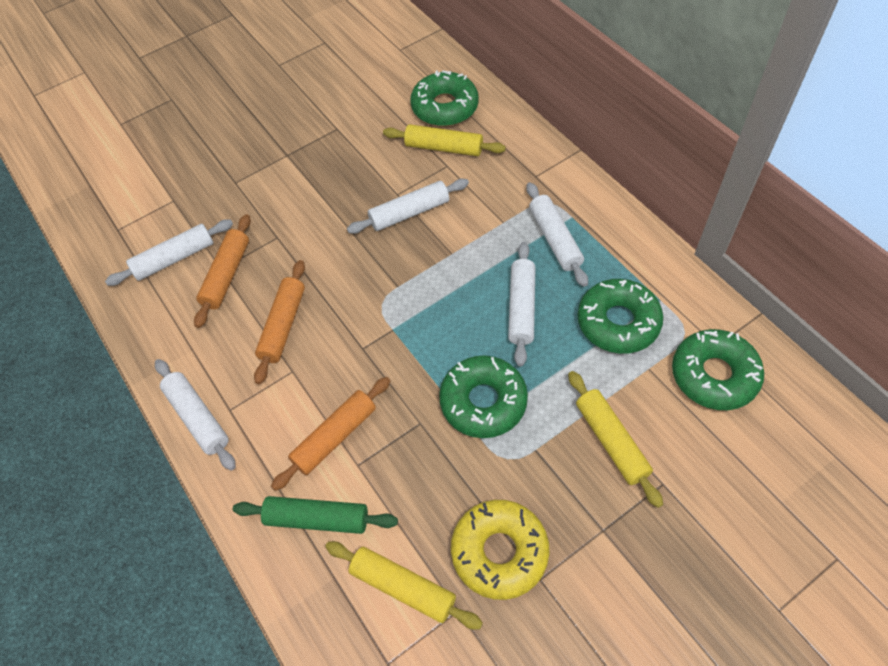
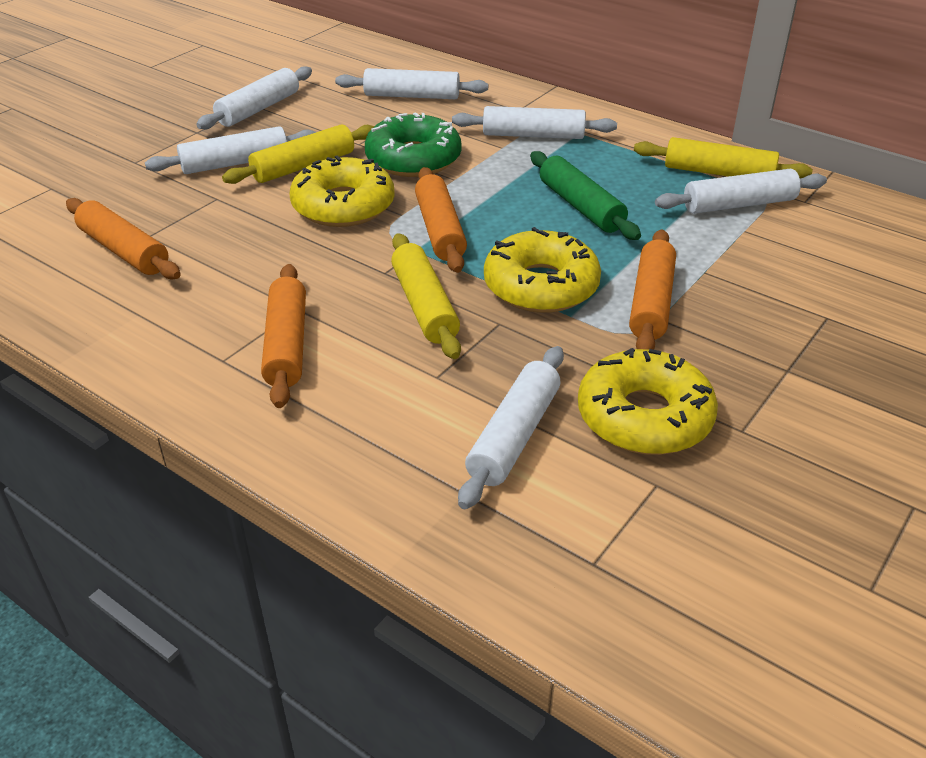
green donut: [410,70,479,126] [439,355,528,438] [578,279,663,354] [672,329,764,410] = 4 -> [365,112,462,177] = 1
orange rolling pin: [194,214,251,328] [254,260,305,384] [271,377,390,491] = 3 -> [66,198,181,279] [261,264,306,408] [415,167,467,273] [629,229,676,350] = 4
white rolling pin: [105,219,233,286] [155,359,236,471] [347,179,469,234] [508,242,536,366] [526,182,588,287] = 5 -> [145,126,316,174] [196,66,312,129] [335,68,488,99] [452,106,617,139] [458,346,564,509] [655,169,827,214] = 6
yellow donut: [451,500,550,600] = 1 -> [289,155,395,227] [484,227,601,313] [578,348,718,455] = 3

